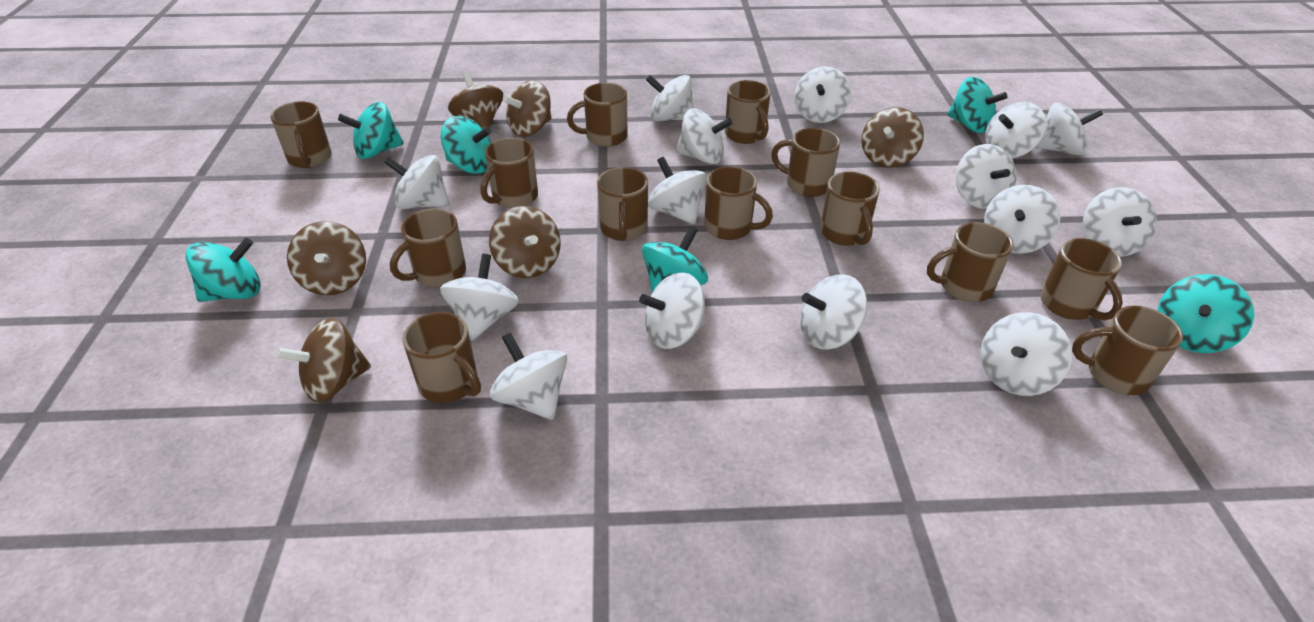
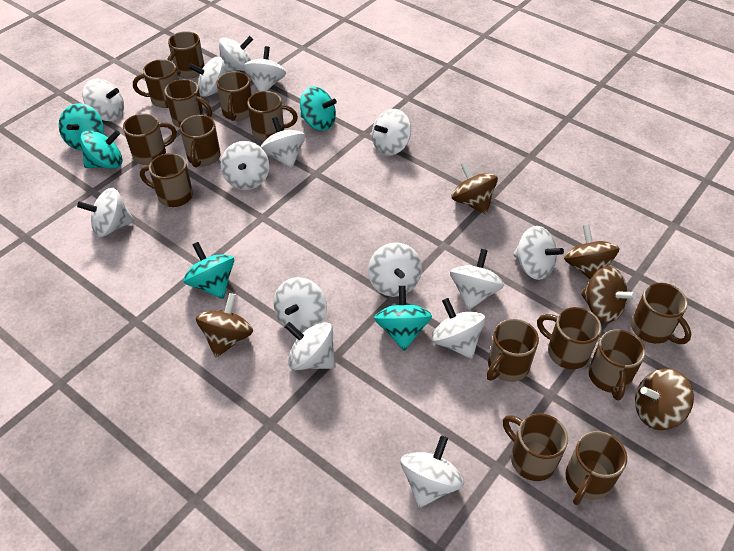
brown mug: [270,101,332,168] [390,209,466,287] [403,312,481,403] [480,138,538,208] [567,83,628,147] [597,167,648,241] [704,166,773,240] [725,80,771,144] [771,128,840,197] [820,172,880,246] [927,222,1013,302] [1040,238,1123,320] [1072,306,1183,395] = 13 -> [123,113,177,165] [133,59,179,108] [140,153,193,207] [165,79,212,128] [167,31,205,79] [180,115,221,167] [217,71,252,121] [247,91,298,141] [486,319,539,382] [503,413,568,481] [537,307,602,369] [565,431,627,505] [588,329,646,400] [631,283,691,344] = 14
brown spinning top: [275,318,371,402] [287,221,366,295] [448,72,503,129] [489,206,561,278] [503,80,551,137] [861,107,924,168] = 6 -> [196,293,253,357] [451,162,498,214] [564,224,620,279] [581,266,636,323] [635,368,694,430] = 5
turquoise spinning top: [185,238,261,302] [338,102,404,159] [441,116,491,174] [642,226,708,292] [948,77,1007,133] [1157,274,1254,353] = 6 -> [59,103,104,151] [80,130,123,169] [183,242,234,299] [300,86,337,131] [374,286,432,351] = 5

